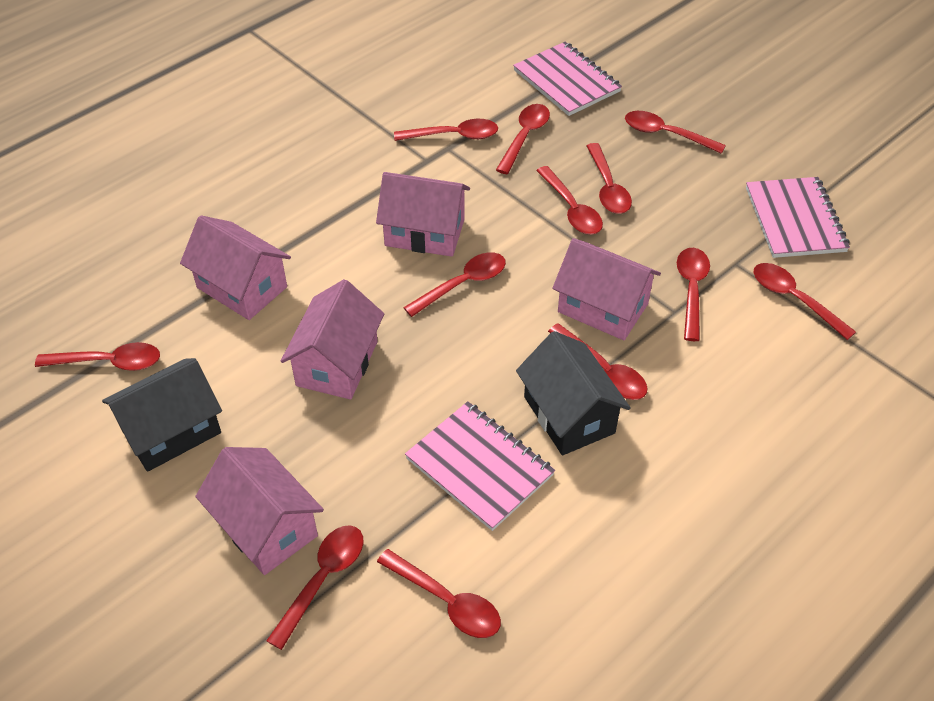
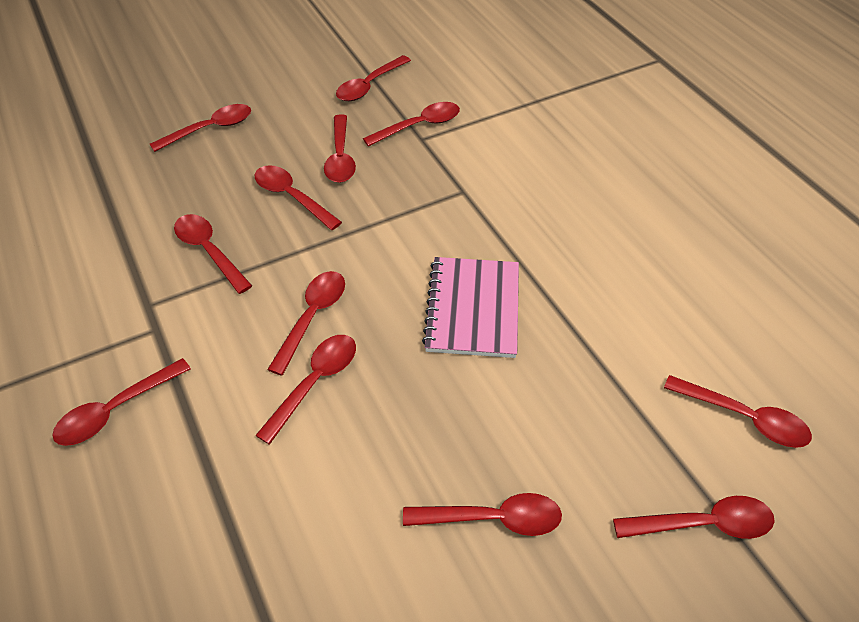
black house: [102,358,222,472] [516,331,631,455] = 2 -> none = 0
pink house: [180,215,291,320] [195,447,324,575] [281,279,384,399] [376,172,470,257] [552,238,661,340] = 5 -> none = 0
pink notebook: [405,401,555,531] [513,42,622,116] [746,177,850,258] = 3 -> [422,257,519,358] = 1

